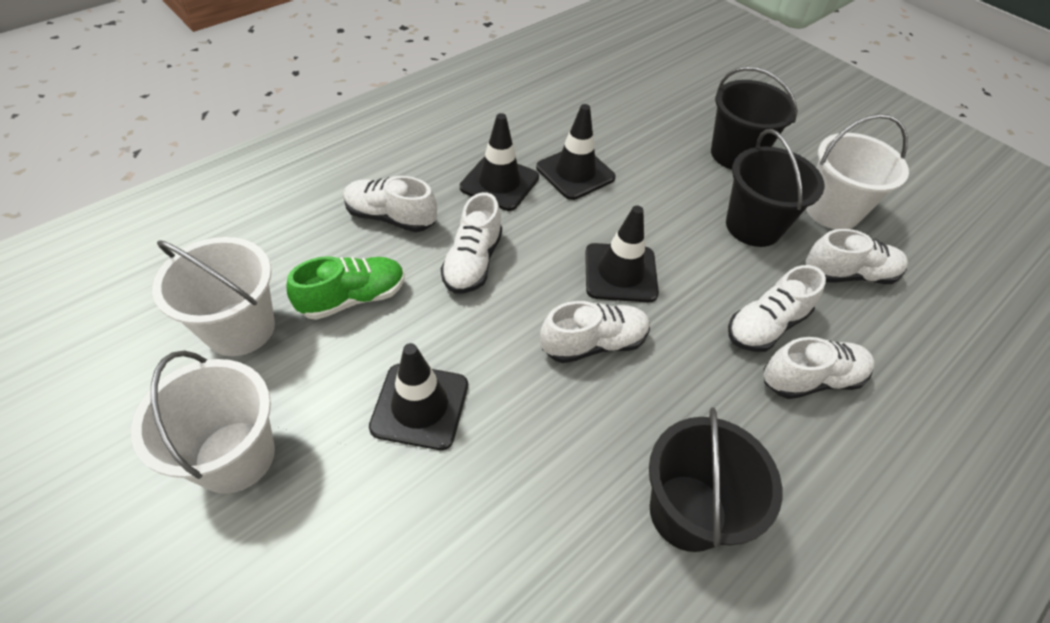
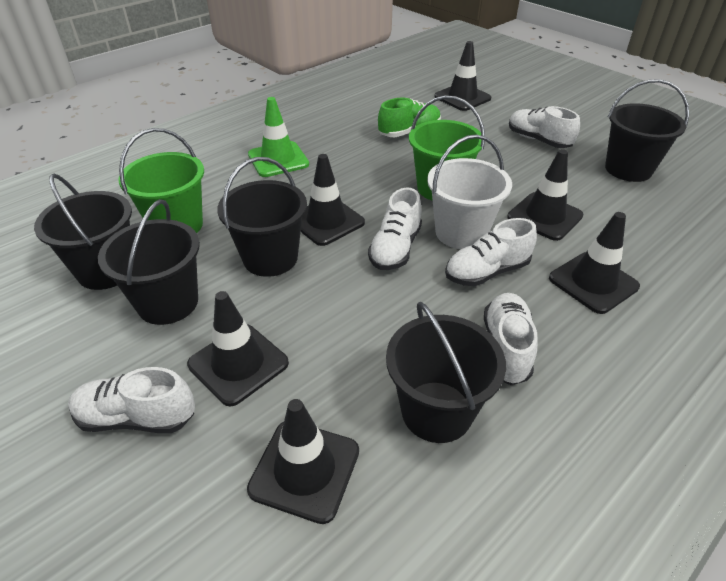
black bucket: [649,407,782,552] [711,67,798,170] [726,129,825,247] = 3 -> [34,174,132,290] [98,199,200,325] [217,157,307,277] [386,302,506,443] [605,79,689,182] = 5
black traffic cone: [369,343,468,450] [460,113,539,211] [536,104,616,200] [585,205,659,303] = 4 -> [187,291,289,407] [247,399,359,524] [301,154,365,246] [434,41,491,111] [507,149,584,241] [549,212,640,314] = 6
green bucket: none = 0 -> [118,128,204,233] [409,95,485,201] = 2
green traffic cone: none = 0 -> [248,97,309,177] = 1
white bucket: [131,351,275,494] [152,237,275,356] [806,114,909,229] = 3 -> [427,134,512,249] = 1
white shoe: [343,176,437,232] [441,192,502,293] [540,301,650,363] [728,265,826,352] [764,337,875,399] [805,229,908,284] = 6 -> [68,367,195,433] [368,188,422,270] [445,218,537,286] [484,293,537,385] [509,106,580,148] = 5

